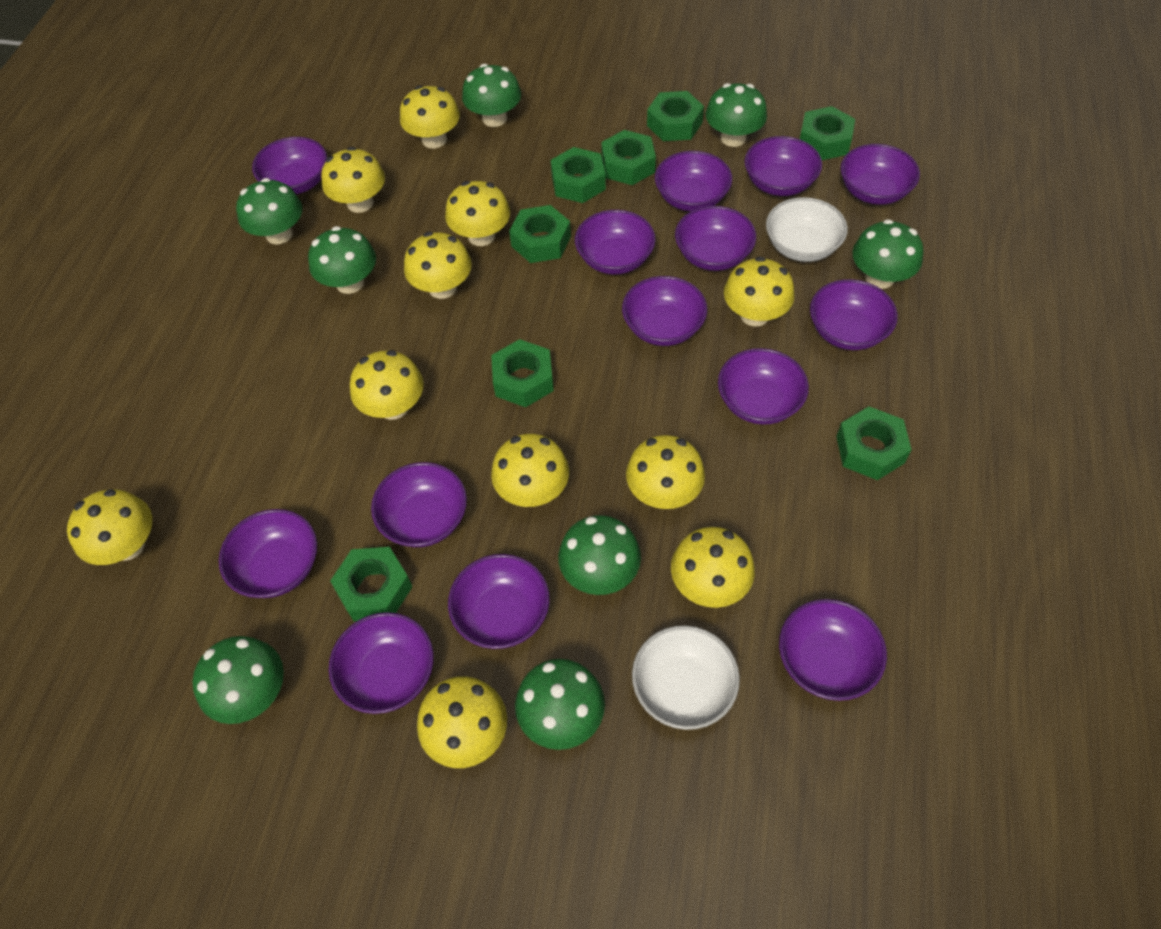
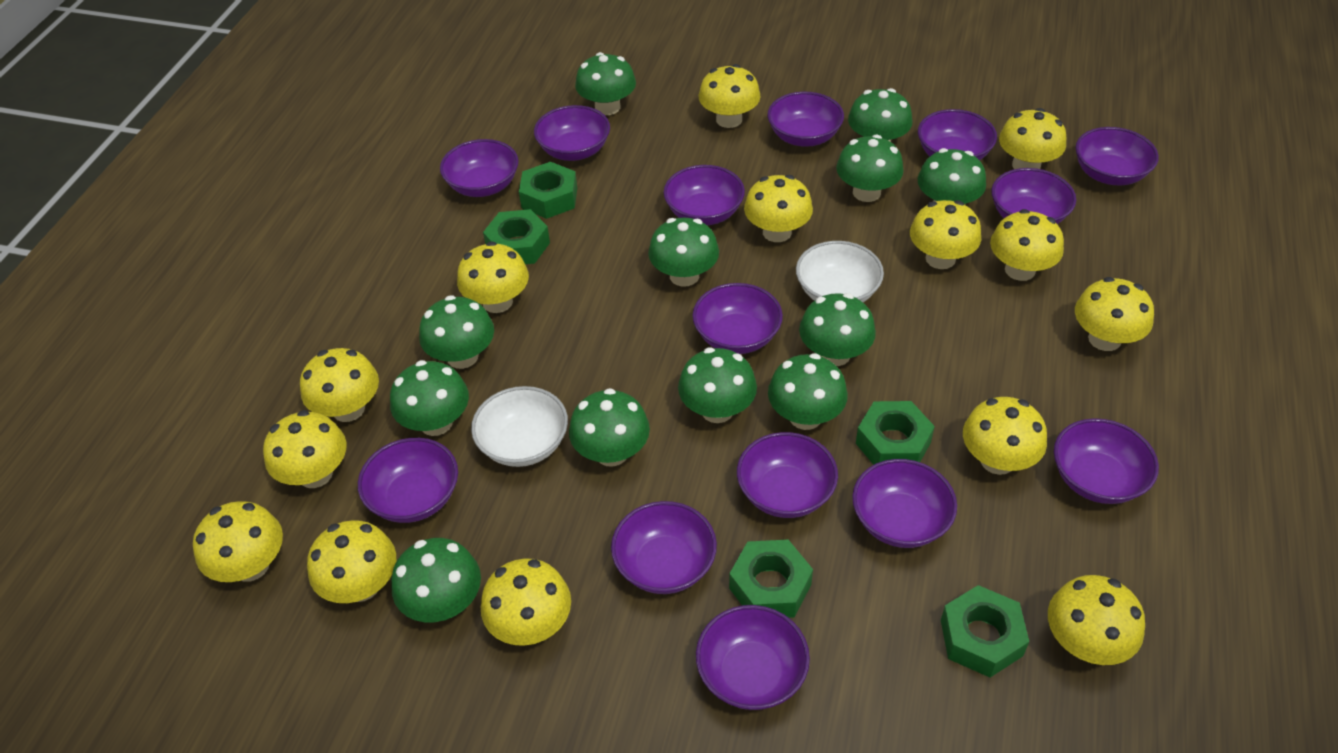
green mushroom: [192,636,284,724] [236,178,302,244] [308,226,376,294] [462,64,521,127] [515,659,605,750] [558,515,641,595] [706,83,767,147] [852,219,923,289] = 8 -> [390,360,469,436] [391,538,481,622] [419,295,494,369] [569,388,650,467] [575,52,636,115] [648,218,719,287] [678,347,757,423] [768,353,848,430] [799,293,876,366] [836,135,904,202] [848,88,912,142] [918,148,986,204] = 12
green nut: [330,547,412,621] [491,339,554,407] [509,205,571,263] [551,147,606,203] [601,130,656,185] [647,91,704,141] [800,106,855,160] [836,406,912,480] = 8 -> [483,209,550,264] [519,162,577,219] [729,540,813,618] [856,401,935,465] [941,585,1029,677] = 5
yellow mushroom: [67,489,152,565] [321,147,385,213] [350,350,424,420] [400,85,460,149] [404,232,472,299] [417,676,507,768] [445,181,510,246] [491,434,569,507] [626,435,705,509] [671,527,755,608] [724,257,795,326] = 11 -> [193,501,283,582] [263,410,347,488] [300,348,379,422] [307,520,396,603] [457,241,529,313] [481,559,571,646] [699,64,760,128] [744,175,813,242] [910,200,981,269] [963,397,1047,475] [990,209,1064,281] [999,108,1066,169] [1048,575,1145,665] [1075,277,1154,351] = 14

